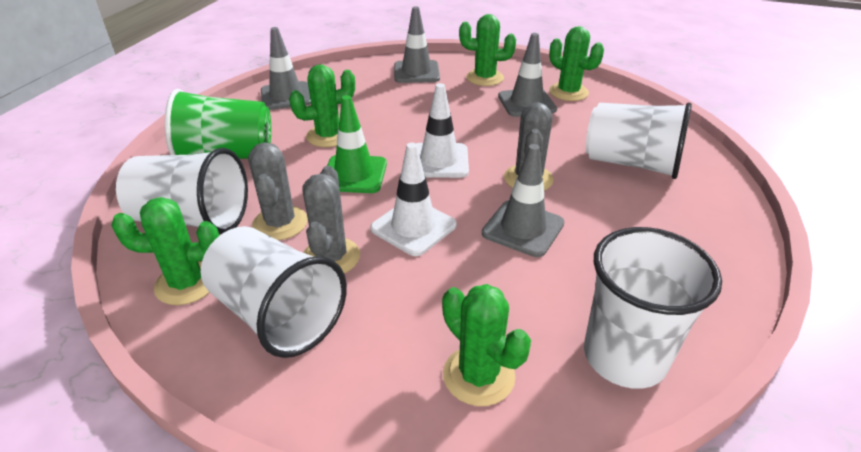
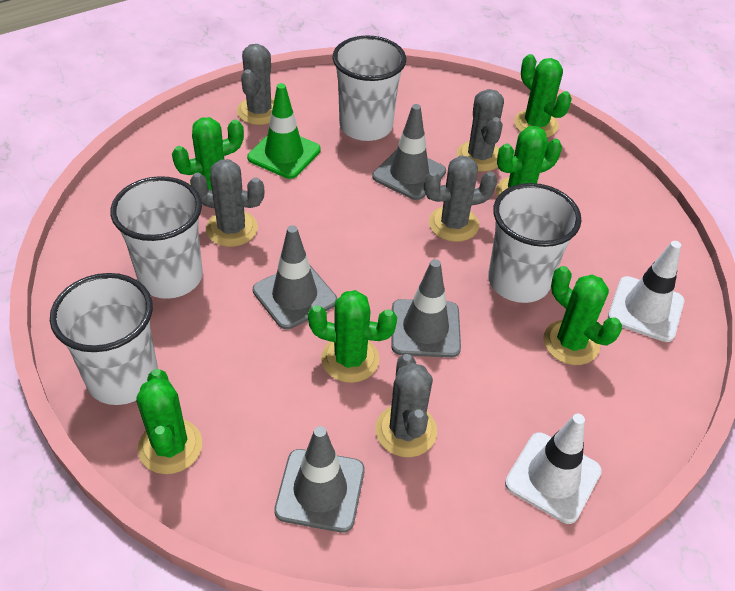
green cactus: [111,197,219,305] [289,65,355,147] [442,284,531,406] [459,14,516,86] [549,26,604,101] = 5 -> [136,369,202,474] [172,117,244,191] [308,290,397,383] [496,126,562,196] [514,54,572,137] [543,266,622,365] = 6
green cup: [165,89,271,159] = 1 -> none = 0
grey cactus: [248,142,308,240] [302,166,360,274] [504,102,554,191] = 3 -> [190,159,264,247] [237,44,274,125] [375,354,437,457] [424,156,497,242] [457,89,504,172] = 5

